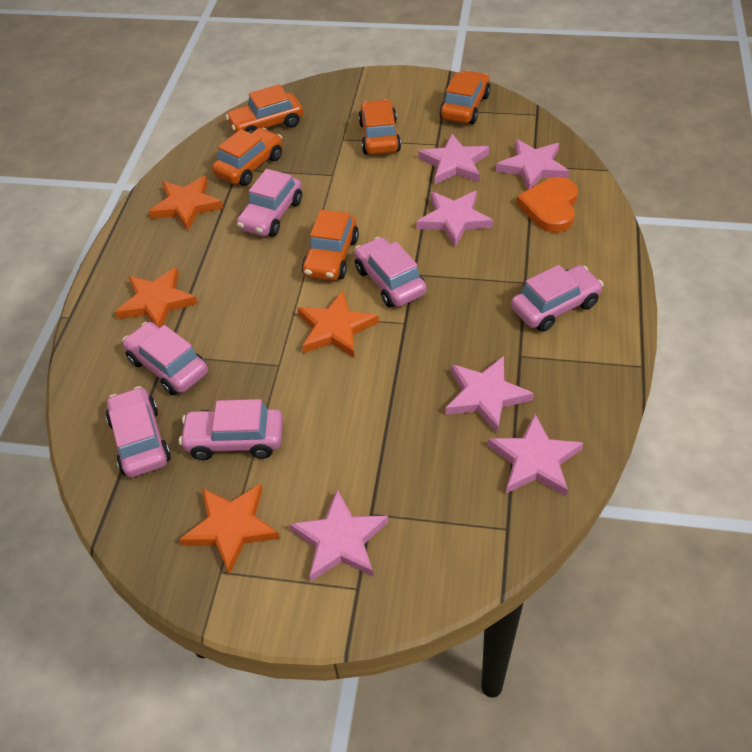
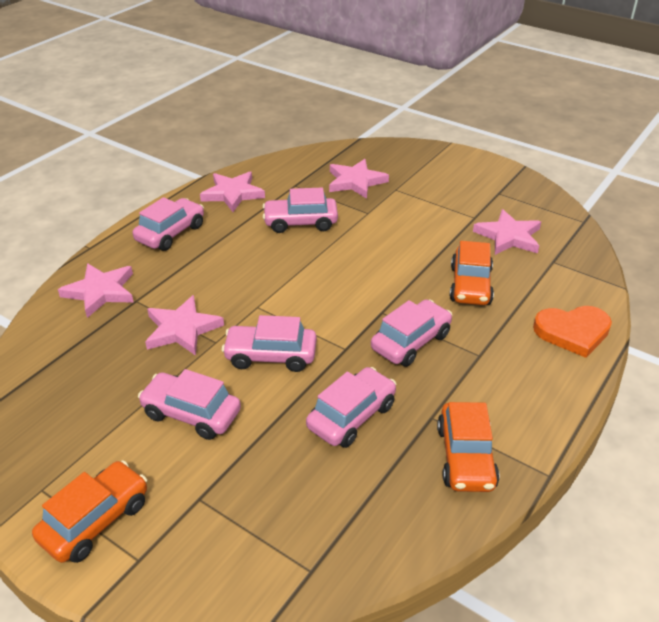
orange car: [212,128,282,186] [226,84,303,133] [302,210,359,281] [358,99,401,155] [439,70,491,124] = 5 -> [32,461,147,563] [437,402,500,492] [450,241,494,305] = 3
orange star: [115,267,198,327] [148,176,223,231] [179,484,280,574] [297,291,379,358] = 4 -> none = 0
pink star: [289,489,388,581] [417,191,493,247] [419,134,489,184] [445,356,534,433] [488,414,583,496] [496,139,569,190] = 6 -> [58,263,134,318] [145,295,224,356] [200,171,265,212] [329,159,389,199] [473,209,541,255] = 5

